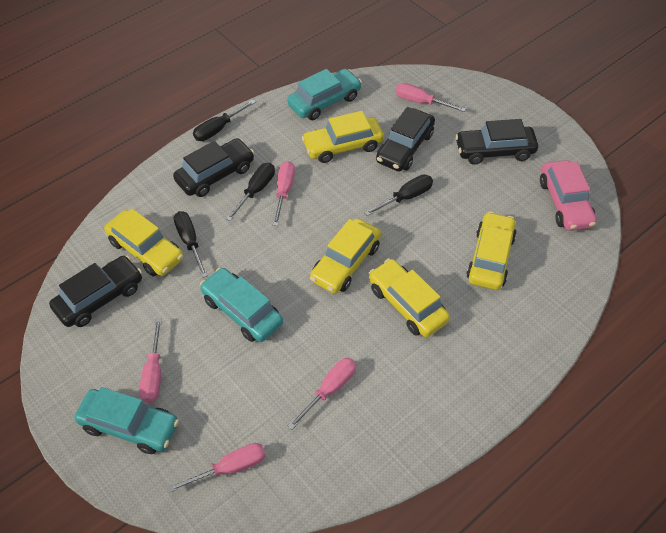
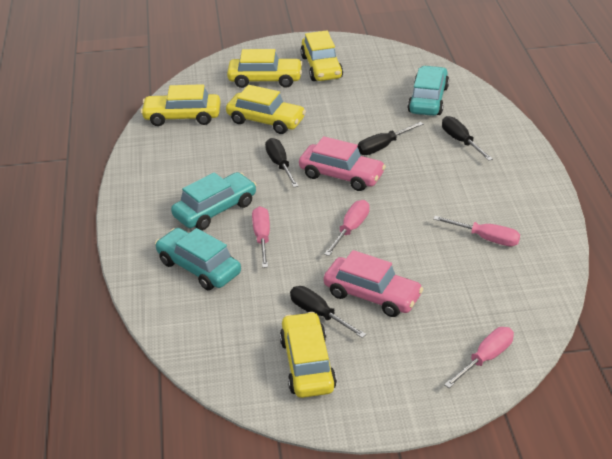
black car: [49,256,142,327] [173,138,254,197] [376,107,435,171] [455,119,538,165] = 4 -> none = 0
pink car: [540,160,597,231] = 1 -> [299,136,386,191] [324,250,423,317] = 2
pink screwdriver: [139,318,162,403] [168,443,266,493] [273,161,295,226] [288,358,356,429] [395,83,466,112] = 5 -> [252,206,270,268] [324,200,369,256] [434,216,520,246] [444,327,514,388] = 4

